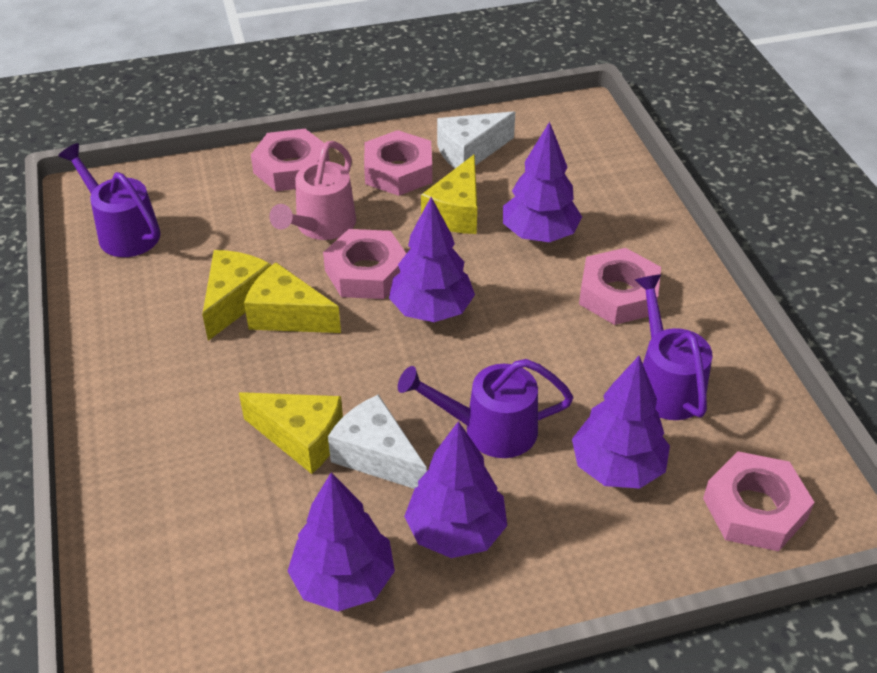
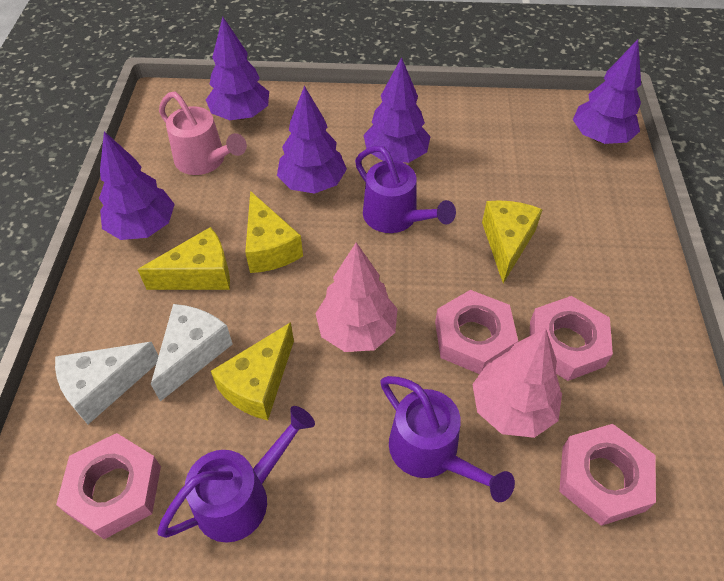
pink nut: [251,129,330,191] [323,229,407,299] [364,130,432,196] [579,248,661,325] [703,451,815,551] = 5 -> [56,433,161,539] [435,290,518,374] [530,296,613,381] [559,424,656,526] = 4
pink tree: none = 0 -> [315,242,397,352] [472,328,562,438] = 2

